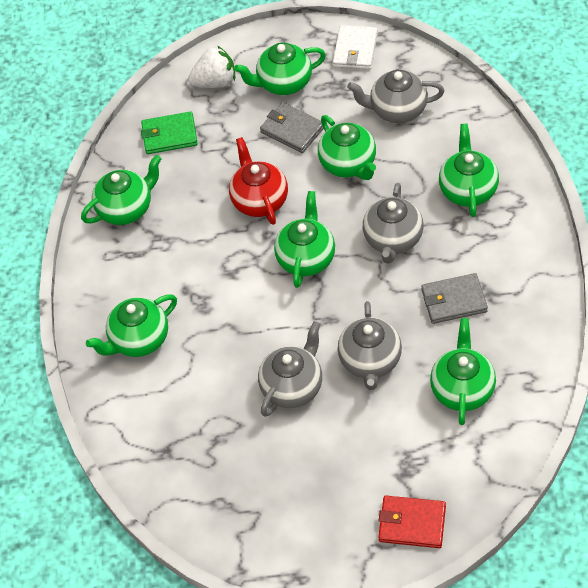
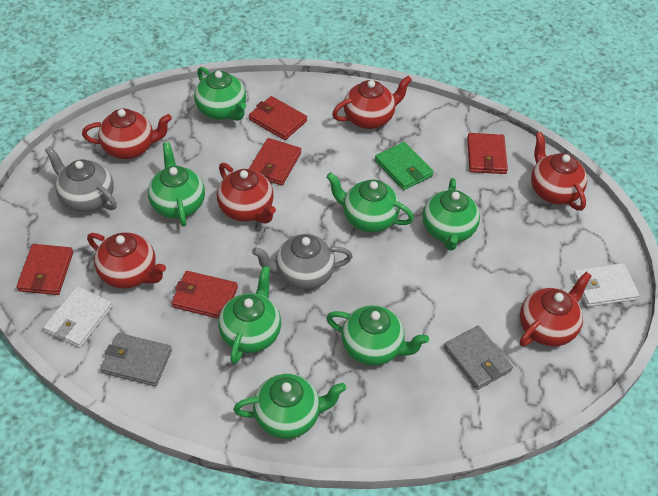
grey teapot: [258,321,322,417] [338,301,402,390] [347,70,444,123] [363,183,423,264] = 4 -> [45,146,117,212] [252,234,352,290] = 2
red teapot: [229,137,288,225] = 1 -> [82,109,172,159] [87,232,166,289] [217,163,276,223] [332,76,412,129] [520,272,592,346] [531,132,587,211] = 6
red wallet: [378,496,446,548] = 1 -> [17,244,73,295] [172,271,238,318] [249,96,307,140] [249,138,301,185] [467,133,508,174] = 5
white strawberry: [188,45,235,88] = 1 -> none = 0
white wallet: [333,25,378,70] = 1 -> [43,287,112,348] [573,263,639,307] = 2

